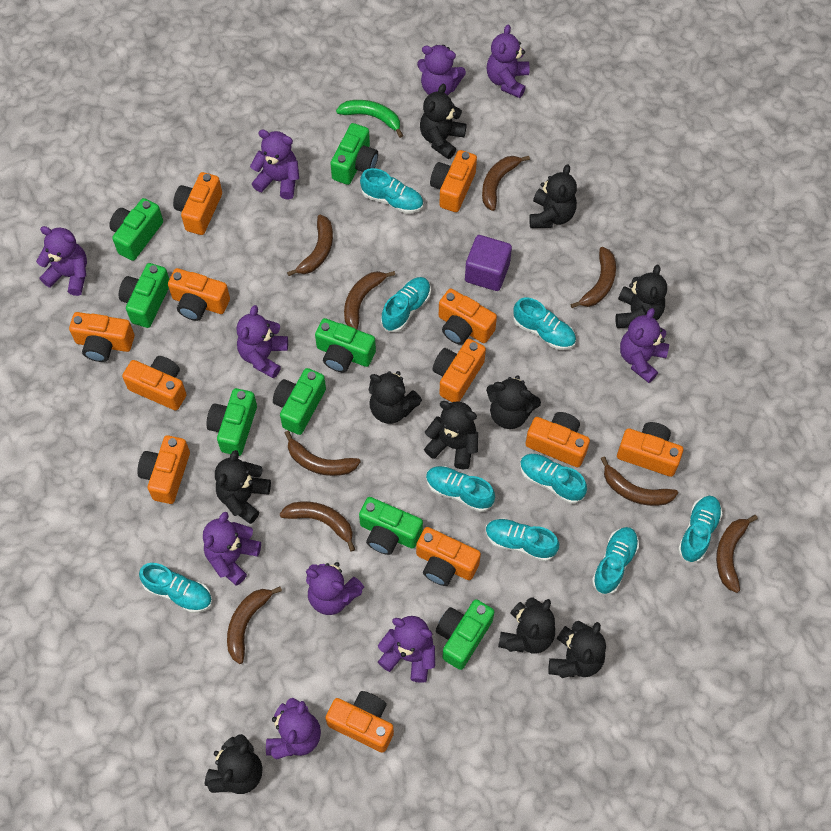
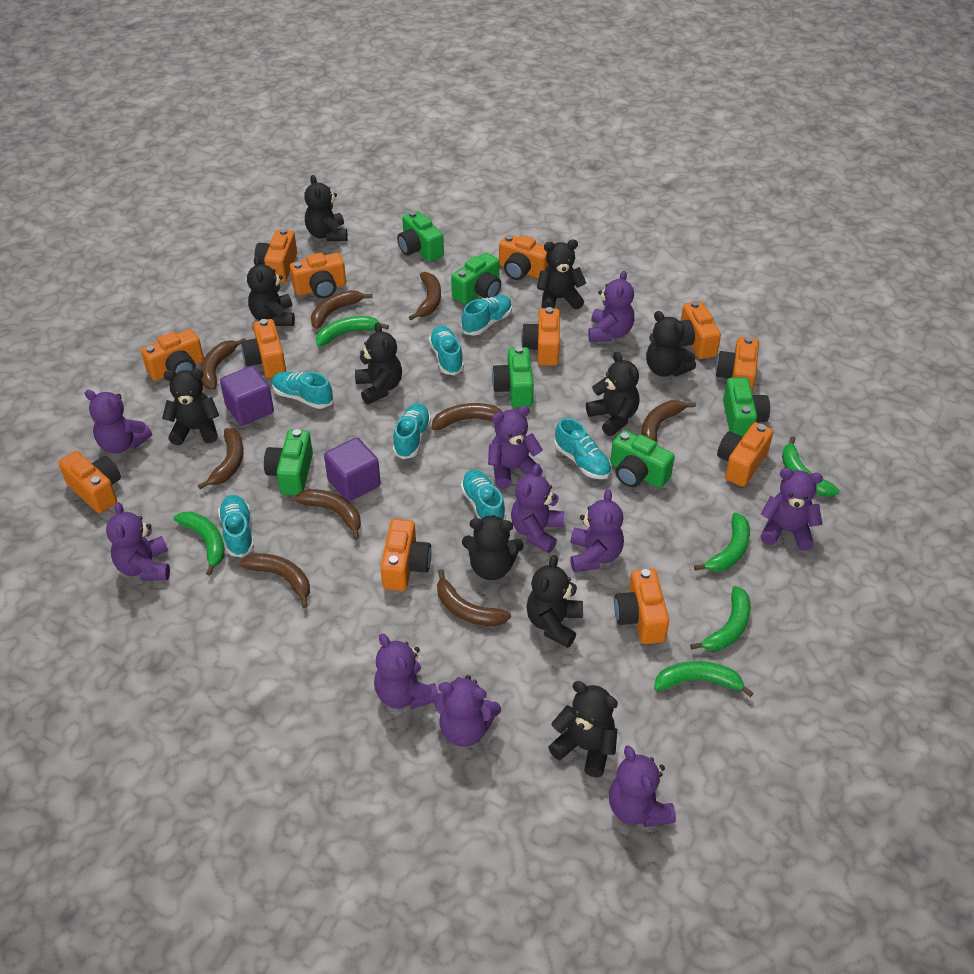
green banana: [336,100,403,138] = 1 -> [173,512,225,576] [316,316,389,346] [654,661,753,697] [690,586,751,651] [694,512,750,572] [782,436,840,497] = 6
green camera: [109,198,163,261] [119,263,169,328] [206,388,257,456] [273,368,326,435] [315,318,376,372] [330,123,378,185] [359,497,423,555] [436,599,494,670] = 8 -> [264,429,313,495] [397,211,444,262] [451,253,501,304] [492,346,534,408] [610,430,675,488] [723,378,770,437] = 6
purple cube: [465,235,512,291] = 1 -> [220,366,274,426] [324,437,381,502] = 2
turquoise shoe: [139,563,212,613] [360,168,423,214] [381,277,431,332] [426,466,495,512] [486,518,559,562] [513,298,576,350] [520,454,587,504] [592,527,639,595] [678,496,722,563] = 9 -> [218,495,254,557] [272,371,333,409] [393,403,431,459] [429,326,464,375] [461,295,512,336] [461,470,506,520] [554,418,612,479] = 7

